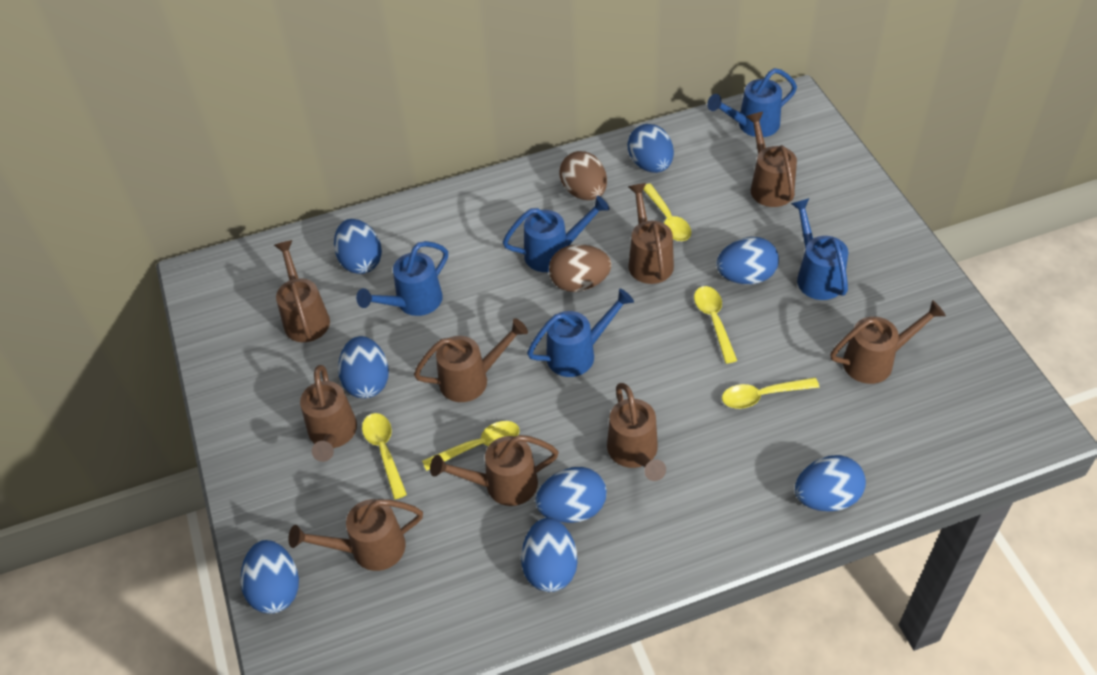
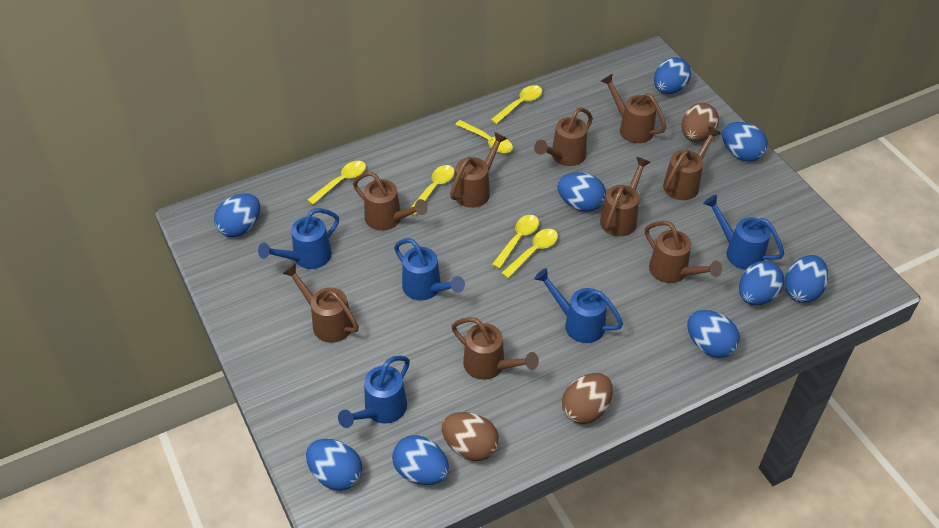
blue egg: [241,540,299,614] [334,219,382,274] [338,336,389,398] [521,517,577,592] [535,467,607,523] [628,124,674,173] [716,237,779,285] [795,455,866,511] = 8 -> [214,193,260,237] [306,439,362,491] [392,435,449,485] [557,173,606,212] [654,57,691,94] [687,310,740,358] [722,122,768,162] [739,261,784,305] [784,255,828,303] = 9
brown egg: [549,244,612,292] [559,151,607,200] = 2 -> [442,412,499,461] [562,373,613,424] [681,103,719,142] = 3
yellow spoon: [362,413,407,499] [422,421,520,471] [643,184,691,241] [694,286,737,364] [722,378,819,409] = 5 -> [307,161,366,205] [411,165,455,215] [455,120,513,153] [491,85,542,124] [492,215,539,269] [501,229,558,278] = 6

